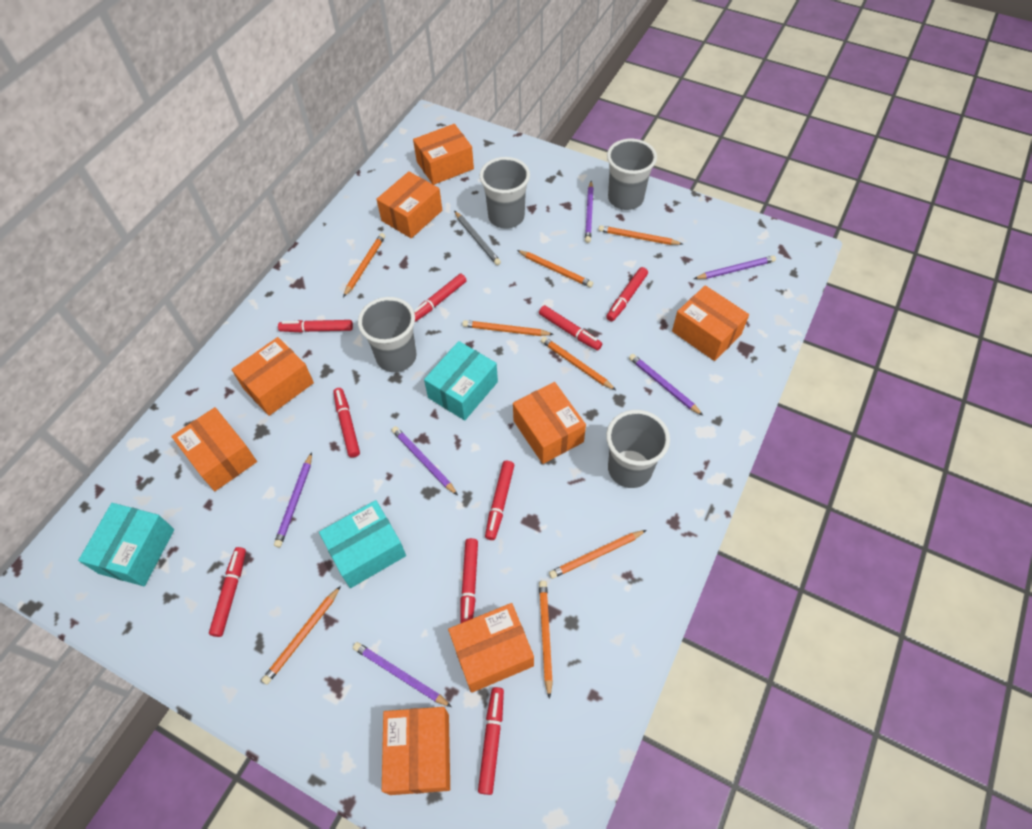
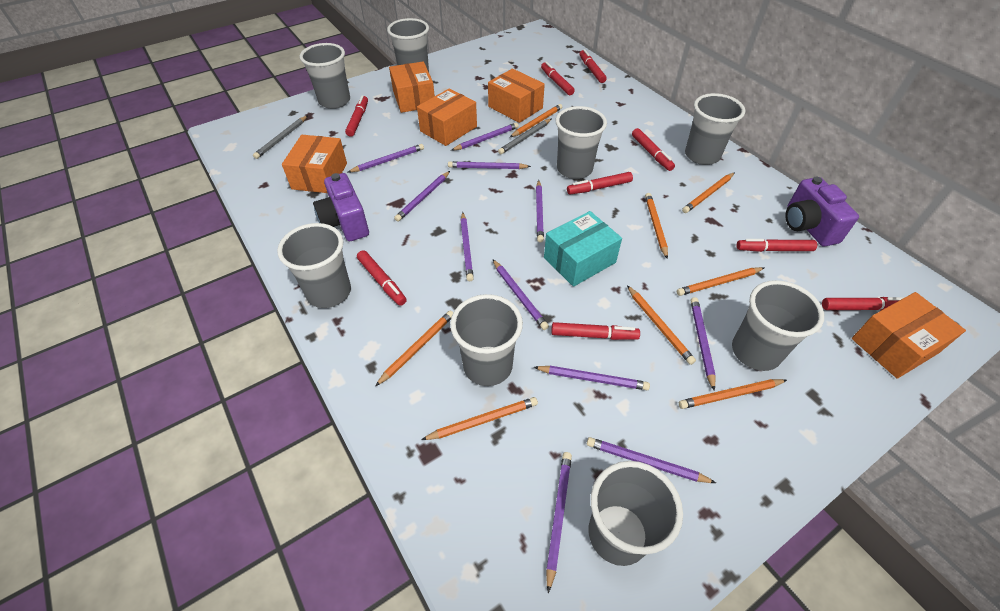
grey cup: [358,297,417,372] [480,157,530,229] [606,410,670,488] [607,139,657,210] = 4 -> [277,223,351,308] [300,43,350,109] [387,18,429,72] [450,294,523,386] [555,106,607,179] [588,461,683,566] [685,93,745,165] [732,280,824,371] = 8
grey pencil: [454,211,501,265] = 1 -> [253,115,308,159] [498,119,551,154] = 2
orange box: [171,407,257,491] [231,337,314,416] [376,171,442,238] [382,707,450,795] [413,124,474,185] [448,603,534,693] [513,382,586,464] [672,285,749,361] = 8 -> [282,135,347,193] [389,61,435,113] [417,88,477,146] [488,68,545,123] [852,292,966,379] = 5
purple camera: none = 0 -> [313,173,369,241] [785,177,859,247] = 2
purple pencil: [274,452,312,548] [353,642,452,707] [392,426,458,495] [585,181,594,243] [629,354,703,416] [694,256,776,279] = 6 -> [348,144,424,172] [394,171,450,222] [448,161,531,169] [451,123,519,151] [460,212,474,281] [493,260,549,330] [534,366,650,390] [536,180,544,243] [546,452,572,593] [587,437,716,483] [691,297,716,391] = 11
turquoise box: [78,503,174,586] [319,500,406,588] [424,341,498,420] = 3 -> [544,211,622,287] = 1

